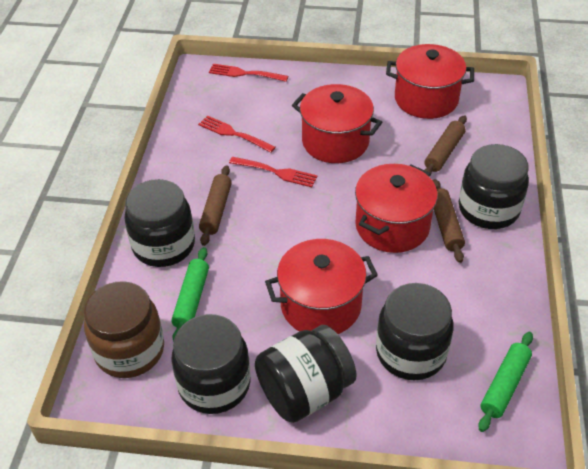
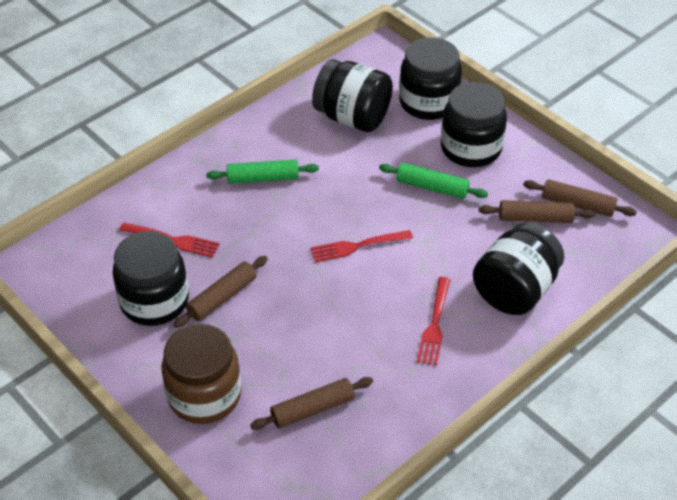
brown rolling pin: [199,165,232,246] [425,115,467,176] [433,179,465,263] = 3 -> [173,256,268,328] [250,377,373,430] [479,200,595,223] [523,179,637,217] = 4
red pot: [265,239,378,334] [292,84,382,163] [355,164,438,253] [386,44,474,119] = 4 -> none = 0

